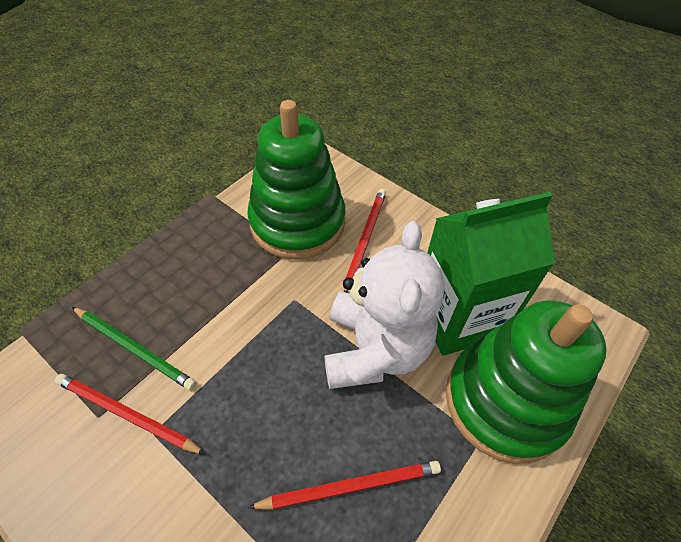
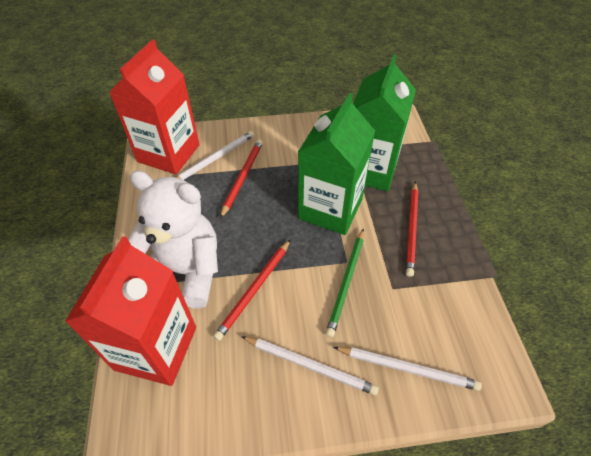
green carton: [427,192,555,356] = 1 -> [298,93,375,235] [353,54,416,191] = 2
green stacking toy: [247,100,346,259] [446,300,607,464] = 2 -> none = 0
red carton: none = 0 -> [65,236,196,386] [109,39,200,174] = 2
white pencil: none = 0 -> [176,131,254,180] [241,336,379,395] [333,347,482,391] = 3

